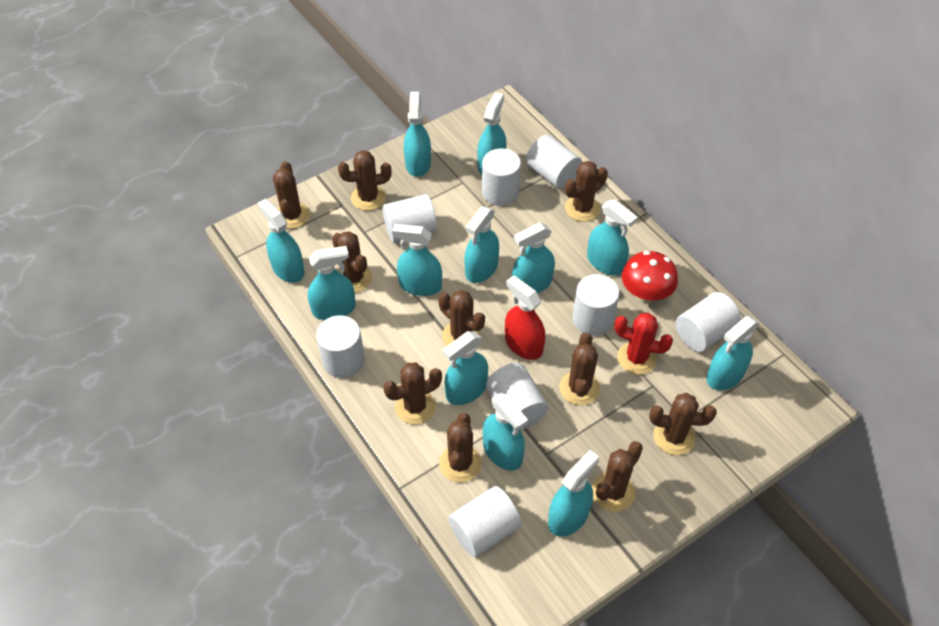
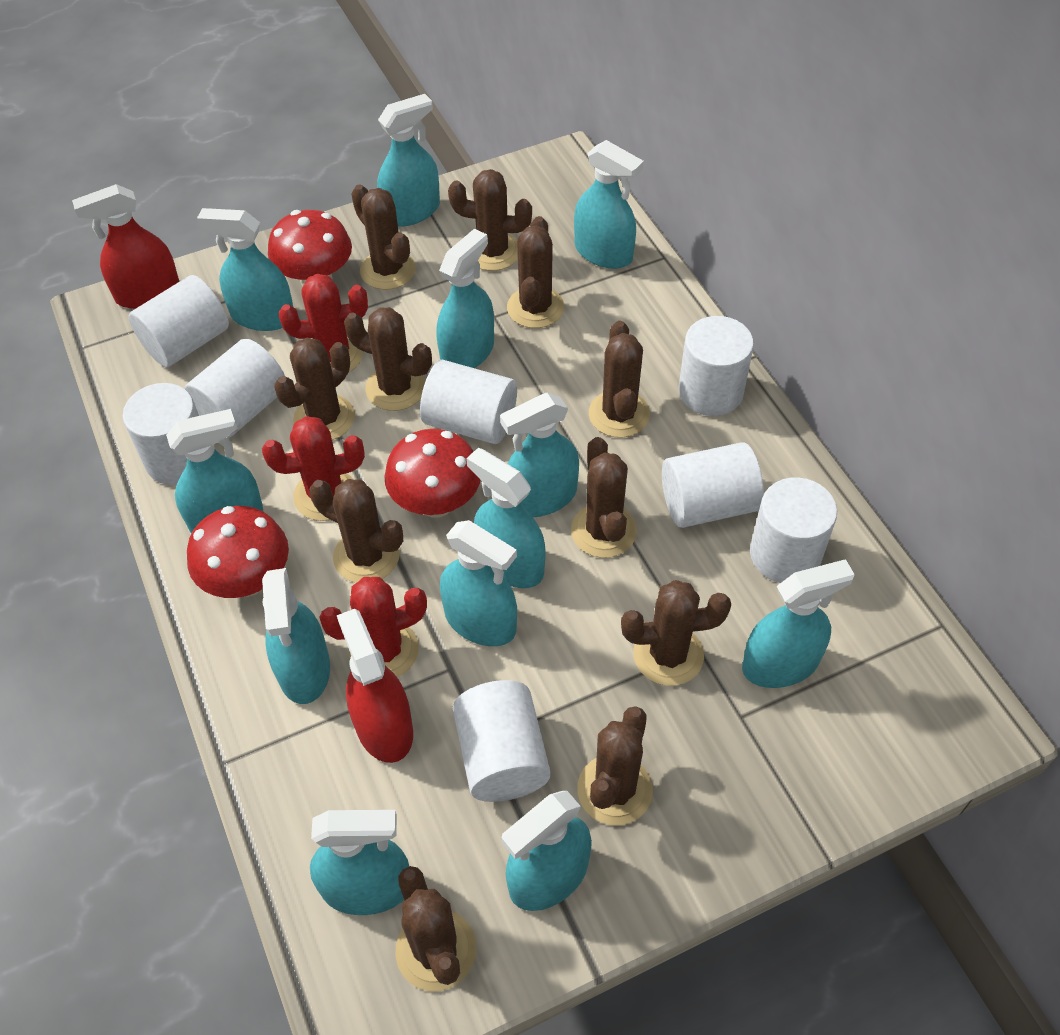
brown cactus: [273,161,310,229] [332,231,372,293] [338,150,392,211] [383,362,442,424] [438,290,485,346] [439,413,482,482] [559,333,600,405] [565,161,608,222] [592,441,643,512] [649,393,717,455] = 10 -> [274,338,355,440] [310,479,403,583] [344,307,432,411] [351,185,416,290] [395,866,476,992] [448,169,532,271] [507,216,564,328] [571,437,637,558] [577,706,653,825] [589,321,650,438] [621,580,731,686] = 11
red cactus: [614,313,673,375] = 1 -> [262,416,365,521] [279,274,368,373] [319,577,427,677] = 3
red mushroom: [622,251,678,303] = 1 -> [187,506,289,598] [268,210,352,286] [385,429,480,517] = 3
red spray bottle: [505,275,545,360] = 1 -> [72,184,180,309] [337,609,413,763] = 2

